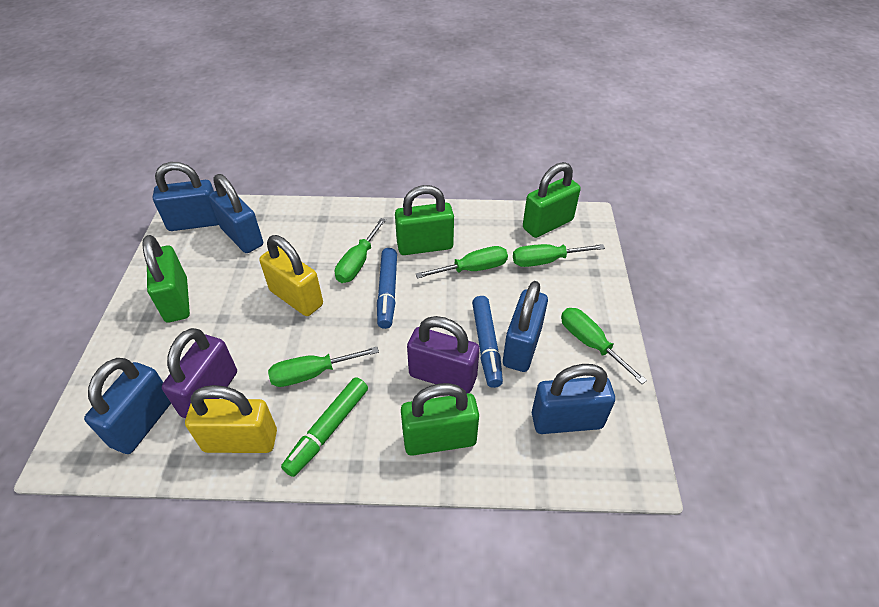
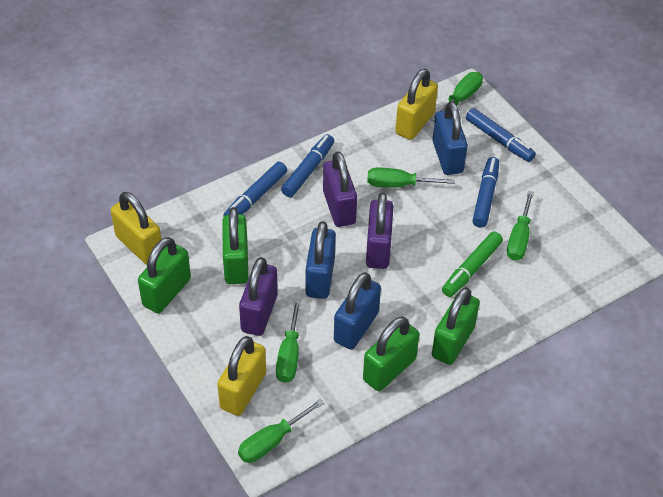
blue marker: [377,248,397,329] [472,296,503,388] = 2 -> [223,162,287,216] [281,134,334,197] [466,108,536,162] [472,157,499,228] = 4
blue padlock: [84,358,171,454] [153,162,219,231] [209,174,263,253] [503,281,548,372] [532,364,615,434] = 5 -> [306,221,336,299] [334,272,381,350] [432,101,468,175] = 3
purple padlock: [162,328,237,419] [407,316,480,393] = 2 -> [239,257,278,336] [323,151,357,227] [366,192,393,269] = 3
yellow padlock: [185,385,277,453] [259,235,323,316] = 2 -> [111,192,161,265] [217,336,266,416] [395,69,438,140] = 3

